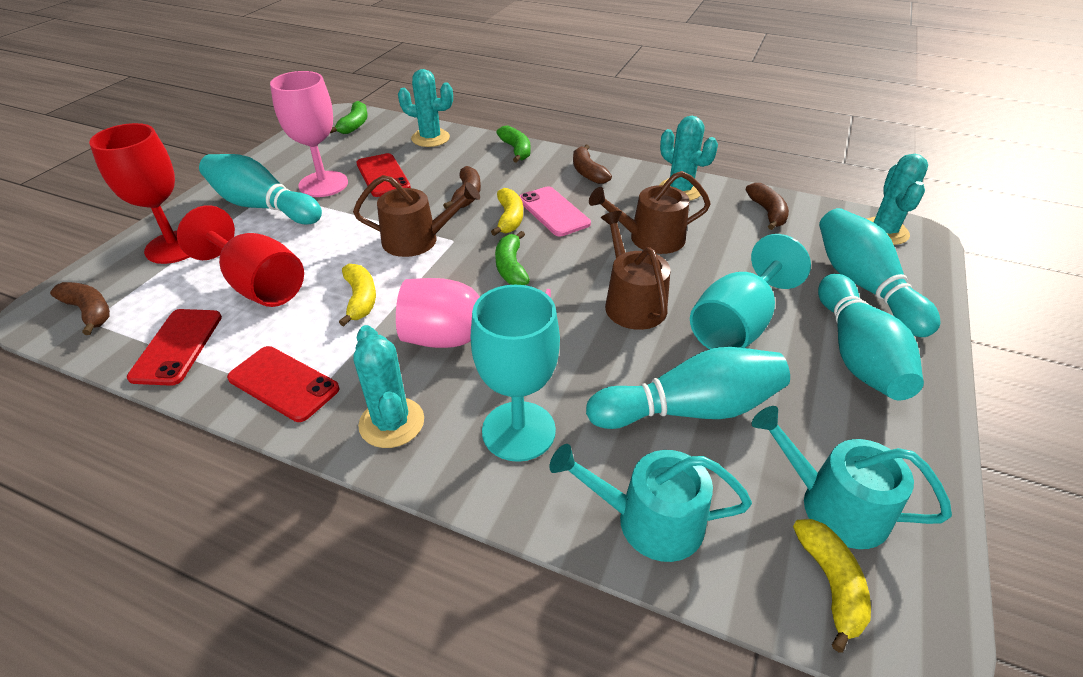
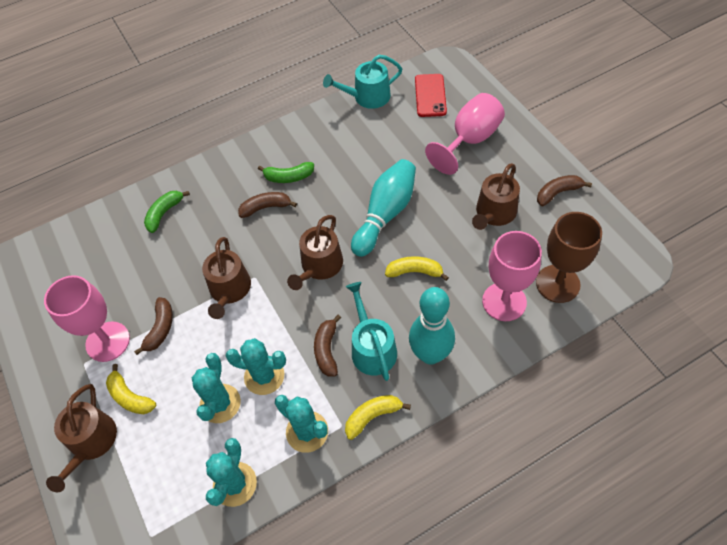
brown goblet: none = 0 -> [536,212,602,303] = 1
brown watering can: [353,175,480,257] [589,171,711,254] [601,211,671,330] = 3 -> [46,384,117,492] [202,237,251,319] [287,215,343,290] [472,163,520,230] = 4
green banana: [330,101,368,134] [495,231,530,285] [496,125,531,163] = 3 -> [144,191,190,233] [258,162,314,183] = 2
pink goblet: [270,71,348,197] [396,278,551,348] = 2 -> [44,275,130,362] [425,93,505,175] [482,231,542,321] = 3
pink phone: [519,186,591,237] = 1 -> none = 0
red goblet: [89,123,189,264] [177,205,304,307] = 2 -> none = 0
red phone: [127,309,222,386] [227,346,340,422] [356,153,411,197] = 3 -> [415,74,447,117] = 1
turquoise bowling pin: [199,154,322,225] [586,347,790,429] [818,274,924,400] [819,208,940,337] = 4 -> [351,159,416,257] [409,287,455,365] = 2
turquoise goblet: [471,285,560,462] [690,234,811,350] = 2 -> none = 0

